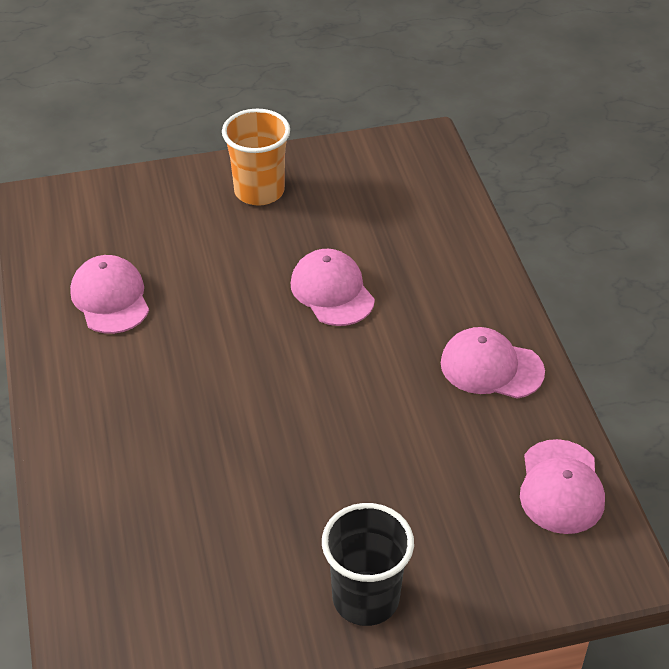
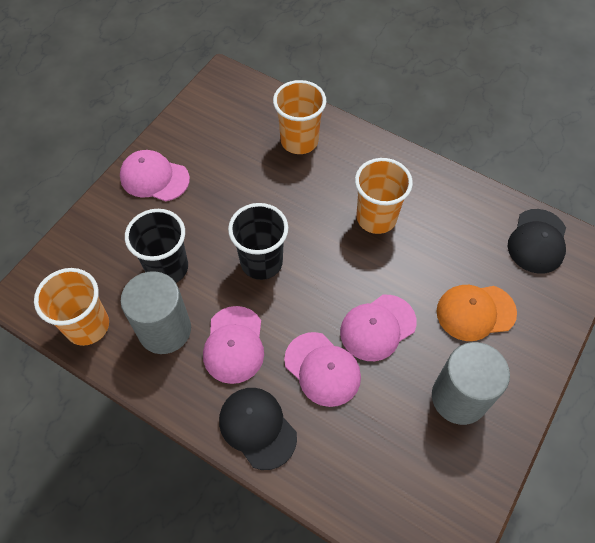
black cap: none = 0 -> [219,388,297,470] [508,209,566,274] = 2
black cup: [322,503,414,626] = 1 -> [125,209,188,283] [228,203,288,280] = 2
grey cylinder: none = 0 -> [120,271,191,354] [432,342,510,425] = 2
orange cap: none = 0 -> [437,285,517,341] = 1
orange cup: [222,109,290,206] = 1 -> [34,268,109,346] [273,80,326,154] [355,158,413,234] = 3

